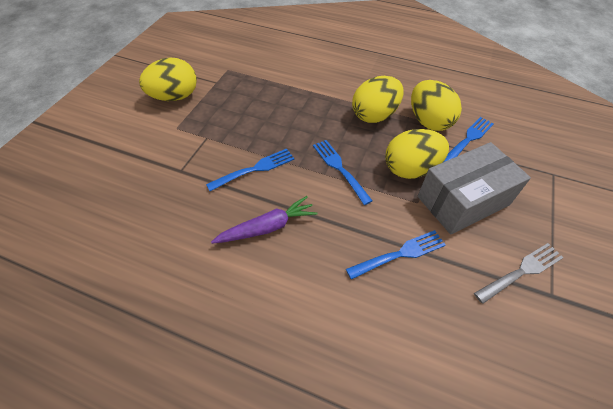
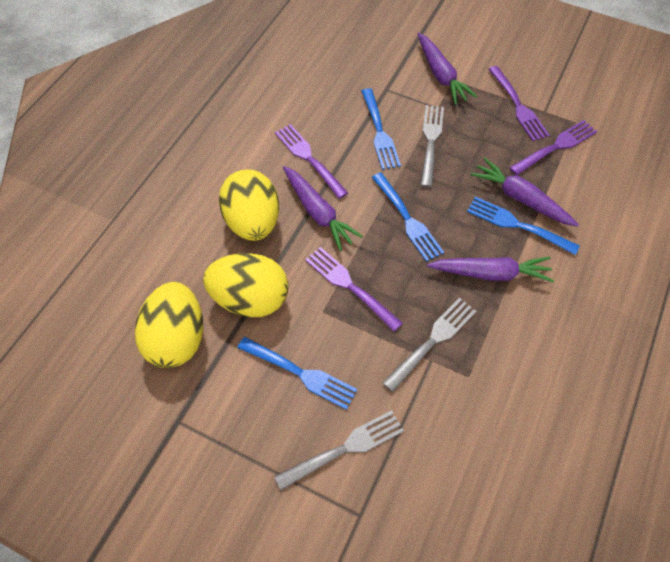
grey box: [418,142,531,235] = 1 -> none = 0
grey fork: [474,243,564,304] = 1 -> [274,410,404,490] [382,298,477,392] [420,105,444,187] = 3
purple carrot: [211,196,317,244] = 1 -> [283,166,363,251] [418,33,477,105] [427,257,554,282] [471,158,579,227] = 4
purple fork: none = 0 -> [275,124,348,199] [305,247,403,332] [488,66,550,141] [509,120,597,175] = 4
yellow egg: [139,57,197,101] [352,76,404,123] [385,129,449,179] [411,80,462,131] = 4 -> [135,282,203,368] [203,253,288,317] [219,169,279,241] = 3

